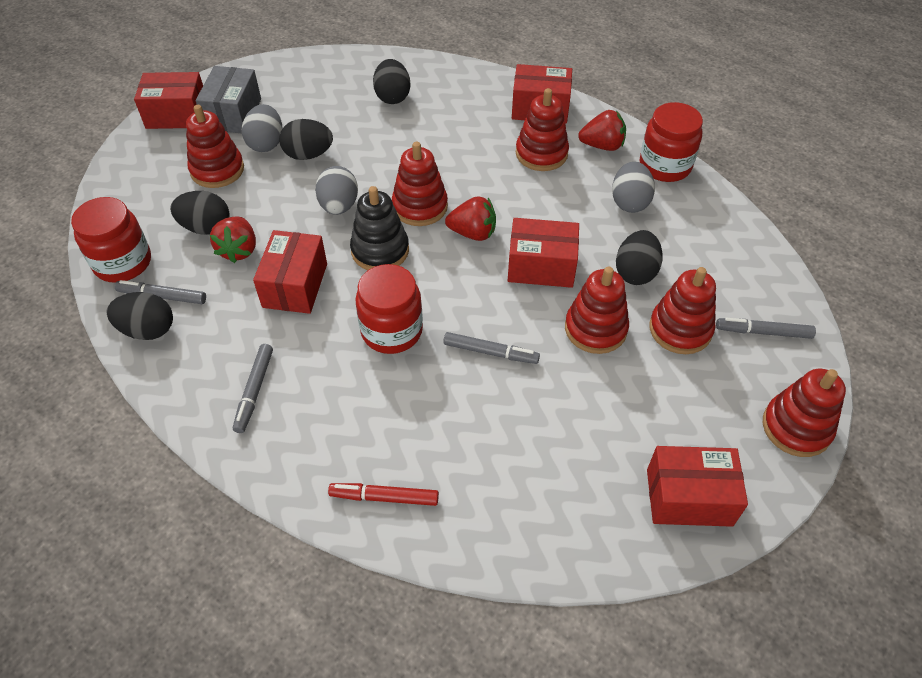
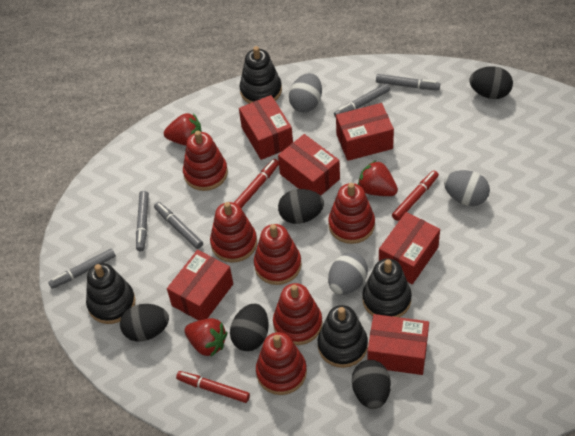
black stacking toy: [350,186,409,270] = 1 -> [86,263,135,324] [240,46,282,104] [318,305,368,368] [362,258,412,317] = 4
grey box: [196,66,261,133] = 1 -> none = 0
grey marker: [115,280,206,304] [233,344,273,433] [443,332,540,364] [716,318,816,339] = 4 -> [48,248,116,289] [136,191,149,251] [154,202,203,249] [334,83,390,117] [376,74,440,90] = 5
red box: [134,72,203,129] [253,230,327,314] [508,218,579,288] [512,64,572,124] [647,446,748,527] = 5 -> [167,250,233,320] [239,95,293,160] [278,134,340,196] [336,103,394,161] [367,314,429,375] [379,212,440,284] = 6
red jar: [71,197,151,283] [356,264,423,354] [640,102,703,182] = 3 -> none = 0
red marker: [328,483,439,506] = 1 -> [176,371,250,403] [234,159,279,208] [392,170,439,221] = 3

